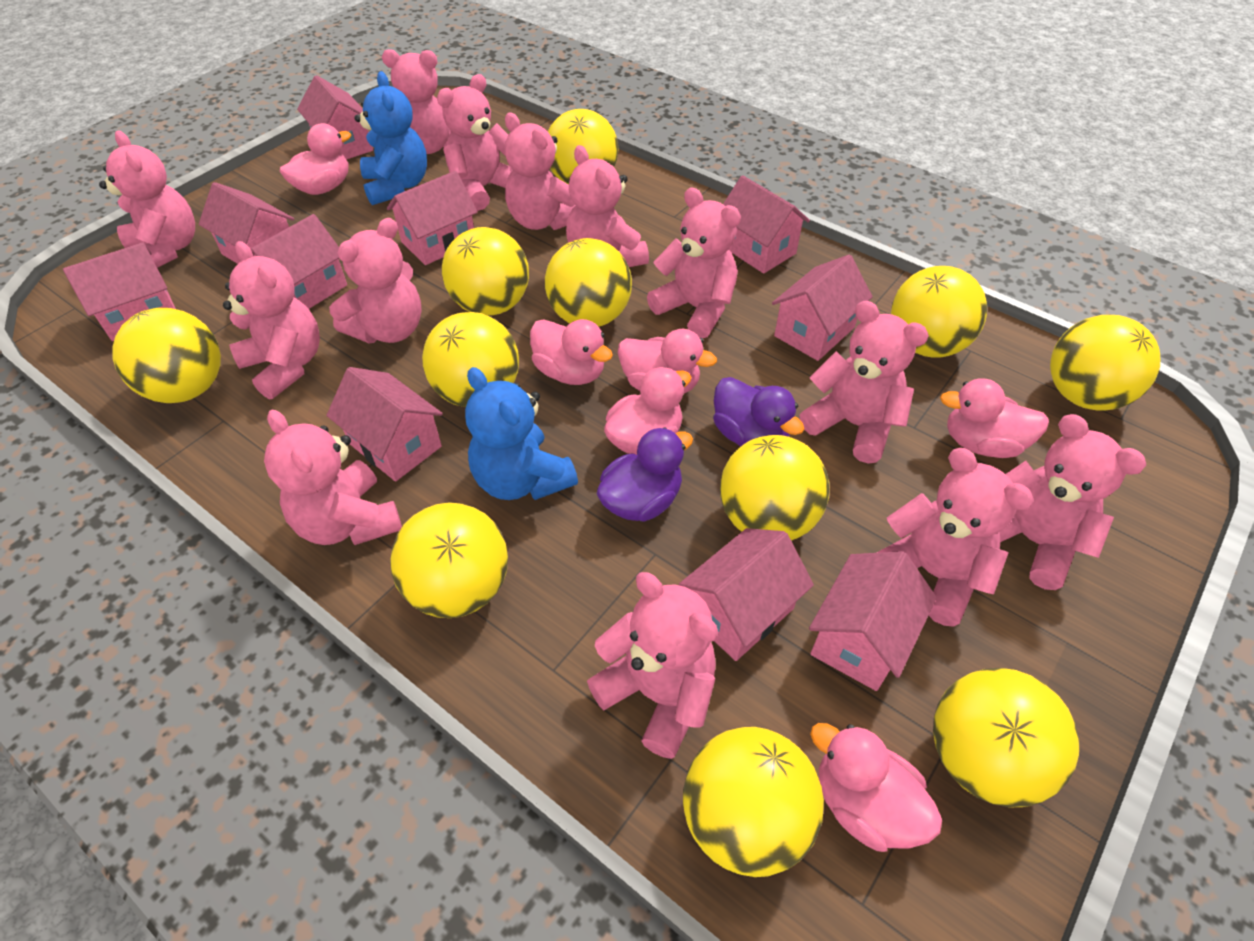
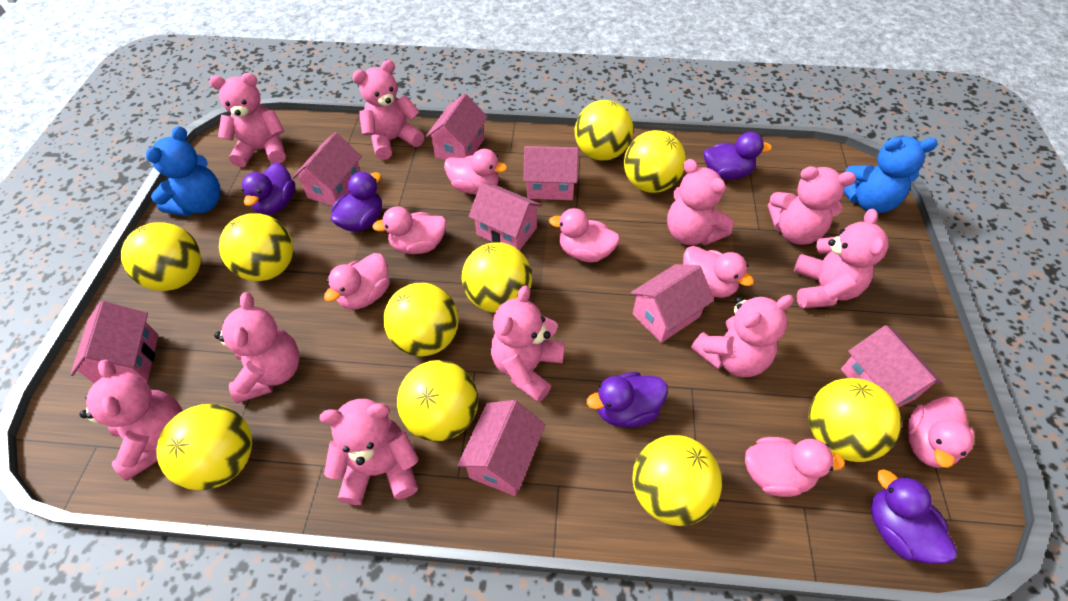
pink duck: [280,123,351,195] [530,319,613,385] [604,367,691,455] [618,329,717,393] [810,723,942,852] [940,379,1049,458] = 6 -> [324,253,390,310] [372,207,447,254] [444,149,507,194] [549,208,620,262] [683,246,754,298] [745,437,845,497] [908,396,974,468] = 7
pink house: [63,242,176,341] [199,182,294,264] [251,214,347,309] [297,75,373,160] [326,367,443,482] [387,171,478,265] [678,528,814,661] [723,175,810,274] [772,255,873,361] [809,551,937,691] = 10 -> [70,301,159,383] [292,132,362,206] [426,94,488,160] [457,400,546,496] [469,183,542,251] [523,146,579,200] [630,264,714,343] [841,325,943,407] = 8
pink teddy bear: [99,130,195,268] [223,241,320,399] [264,410,402,545] [329,218,422,343] [382,49,452,154] [437,74,511,211] [505,113,575,230] [566,145,649,267] [587,572,718,759] [647,188,741,338] [800,301,929,464] [877,448,1034,627] [1000,414,1146,590] = 13 -> [80,359,183,481] [209,73,285,167] [214,292,300,403] [319,399,419,505] [352,60,424,160] [491,285,565,403] [667,159,734,245] [691,295,794,378] [768,166,856,245] [794,209,888,308] = 10
purple duck: [597,427,693,522] [713,377,804,446] = 2 -> [241,162,296,215] [330,172,382,232] [587,372,668,427] [704,132,772,180] [871,469,957,564] = 5
yellow ball: [112,308,221,403] [390,502,508,618] [422,312,519,407] [442,227,529,315] [545,238,632,327] [548,109,619,185] [683,727,824,877] [720,435,829,540] [891,266,987,358] [933,668,1079,808] [1050,315,1160,411] = 11 -> [121,222,201,291] [157,404,252,490] [219,213,293,281] [384,283,459,357] [397,360,478,442] [462,242,532,313] [575,100,633,160] [624,130,686,193] [632,435,722,526] [809,378,902,462] = 10

